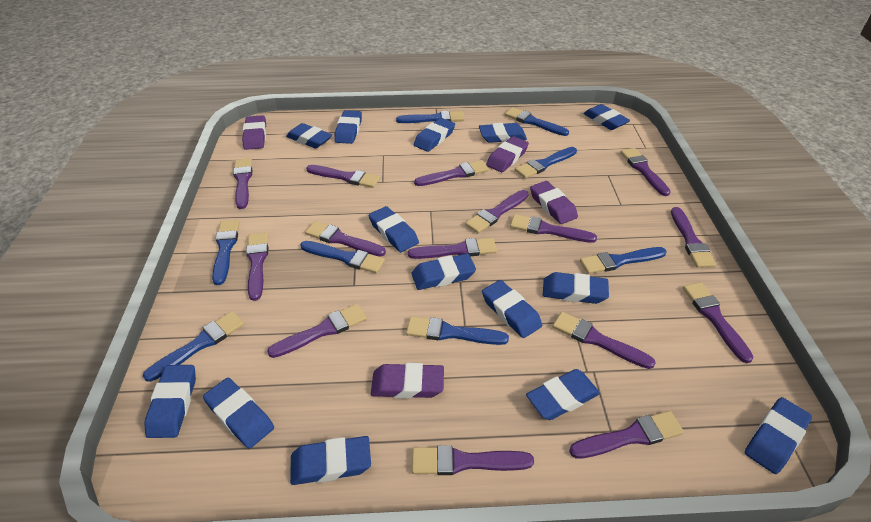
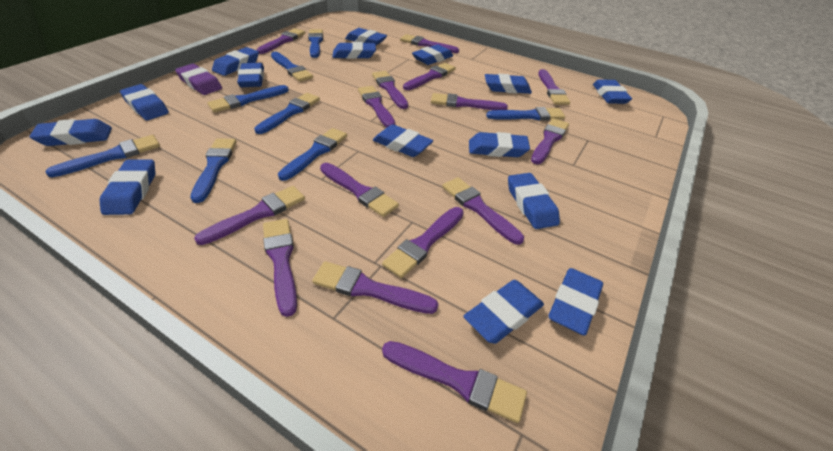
blue eraser: [144,365,196,438] [203,378,274,449] [286,123,332,149] [290,436,371,485] [334,110,362,144] [369,206,419,252] [412,254,476,290] [414,118,455,152] [479,123,527,143] [482,280,542,338] [526,369,600,420] [543,272,609,304] [583,104,630,130] [745,397,812,474] = 14 -> [30,119,112,146] [99,159,155,215] [120,84,169,120] [212,47,259,76] [237,63,264,87] [332,42,376,59] [345,28,387,45] [373,124,433,157] [412,45,453,65] [464,280,544,344] [469,132,530,157] [485,74,532,94] [508,173,560,229] [548,268,603,336] [593,80,632,104] = 15
purple eraser: [242,115,266,150] [371,363,444,399] [486,136,529,172] [530,181,578,224] = 4 -> [175,64,222,95] = 1

